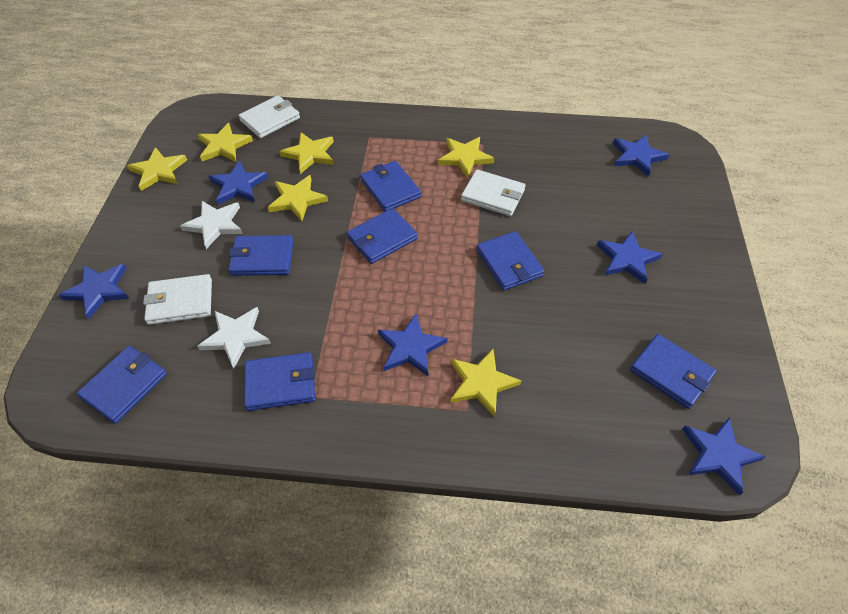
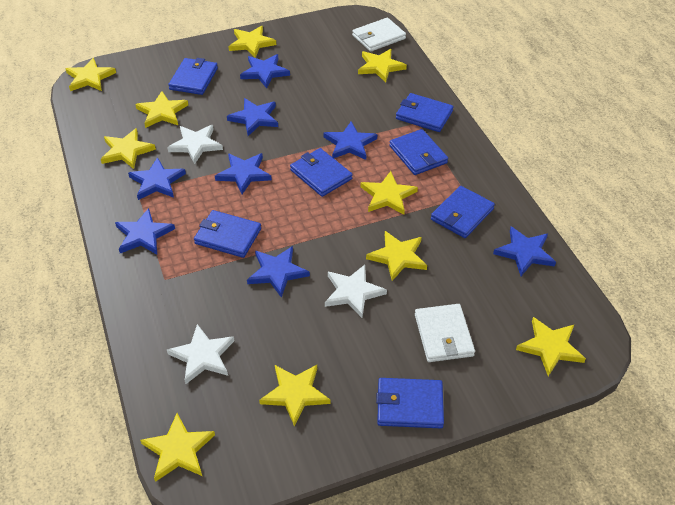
blue star: [59,264,129,319] [208,160,268,205] [378,314,447,376] [597,231,663,284] [613,135,669,177] [682,417,766,496] = 6 -> [115,208,175,254] [128,157,186,200] [215,153,272,194] [227,98,278,136] [240,54,290,88] [247,246,310,298] [324,121,377,160] [493,227,556,276] = 8
white star: [180,201,243,249] [197,307,271,369] = 2 -> [167,125,223,164] [167,324,235,384] [325,265,387,318] = 3
white wallet: [143,274,212,325] [238,95,300,138] [461,169,526,216] = 3 -> [352,18,406,52] [415,304,475,362] = 2
yellow star: [127,147,187,191] [198,123,253,162] [268,175,328,221] [279,132,334,174] [438,137,494,178] [450,349,521,417] = 6 -> [65,58,116,91] [101,128,156,169] [135,91,188,128] [140,413,215,482] [228,26,276,58] [259,365,331,427] [358,49,407,83] [361,171,418,215] [366,231,427,281] [516,317,586,376] = 10

